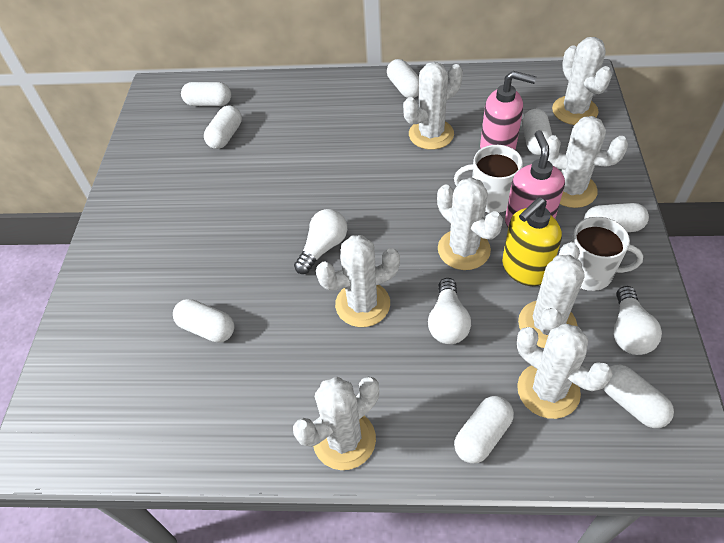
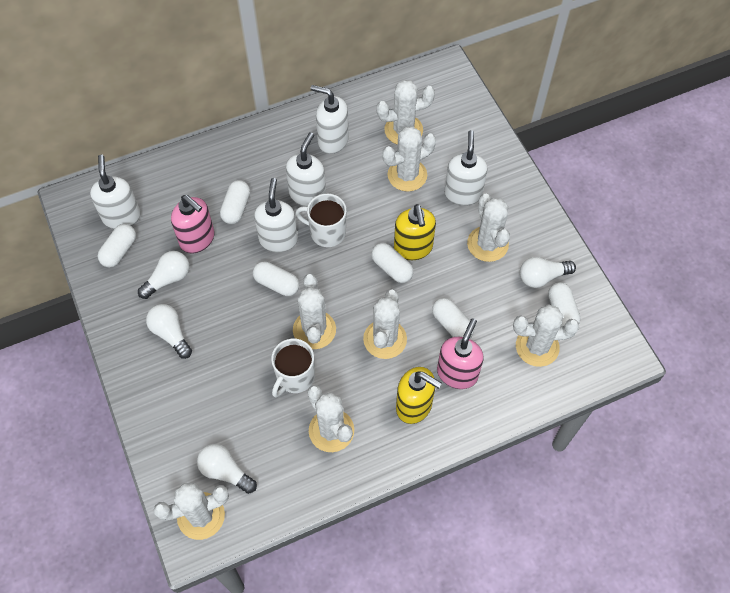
white capsule: [173,299,234,343] [181,82,231,106] [204,105,242,149] [387,59,419,98] [454,396,514,464] [523,109,552,155] [584,203,649,232] [603,365,674,428] = 8 -> [98,224,136,268] [220,180,250,224] [253,261,299,296] [371,243,413,283] [432,298,474,338] [548,282,580,327] = 6
white light bulb: [294,209,347,274] [428,278,471,344] [614,286,662,355] = 3 -> [138,251,189,299] [146,304,192,359] [197,444,257,494] [520,257,576,288] = 4
white soap dispenser: none = 0 -> [90,155,141,229] [254,178,298,253] [286,132,326,207] [310,85,349,154] [444,130,488,206] = 5
yellow soap dispenser: [502,197,562,286] = 1 -> [394,204,436,260] [396,367,442,424] = 2

